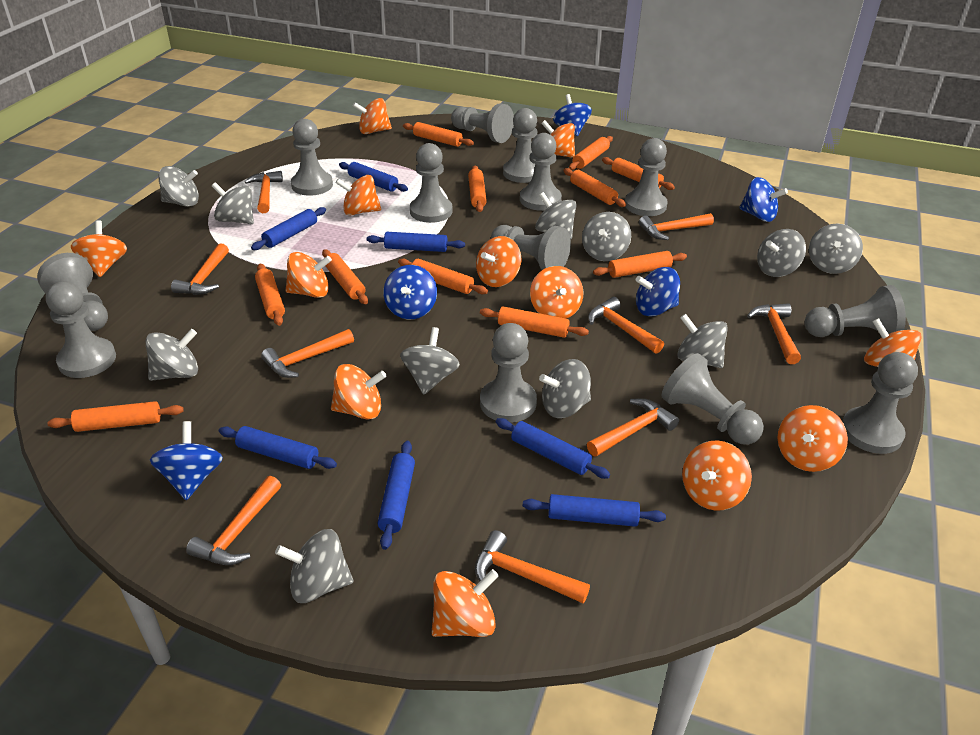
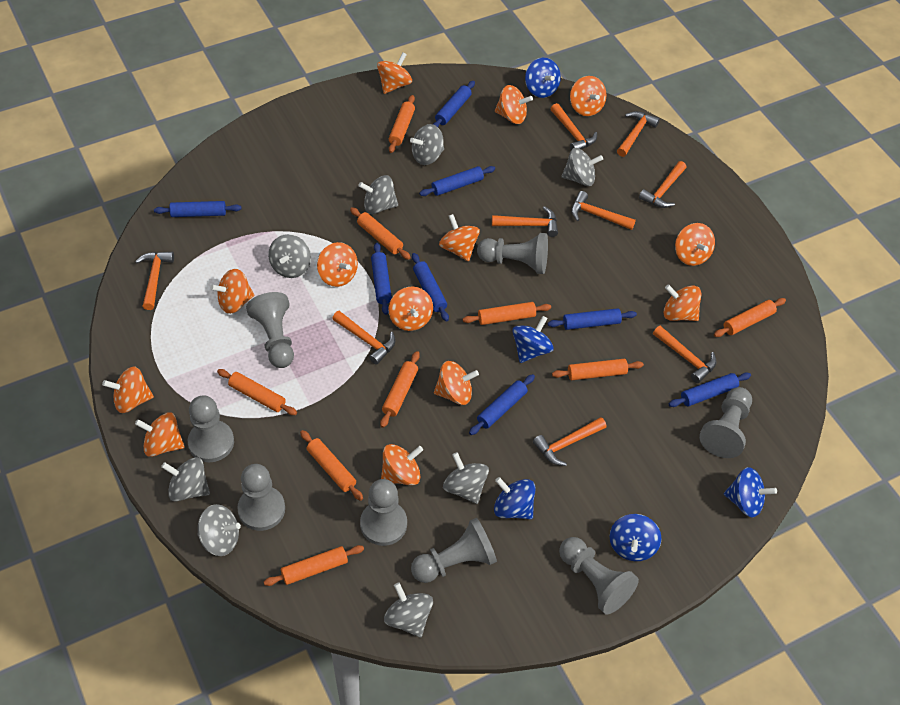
blue rolling pin: [219,426,337,469] [251,207,326,250] [339,162,408,192] [367,232,465,252] [378,441,415,550] [496,418,610,479] [523,494,666,527] = 7 -> [154,201,242,217] [371,243,392,315] [412,253,449,322] [419,166,495,196] [433,81,475,127] [469,374,535,435] [548,308,637,330] [669,372,751,407] = 8
grey pawn: [37,253,108,331] [46,282,116,378] [291,119,333,196] [410,143,453,223] [451,103,514,143] [480,323,537,423] [491,225,571,270] [503,108,537,183] [520,133,562,211] [625,138,668,216] [661,353,764,445] [804,285,906,337] [842,352,918,454] = 13 -> [188,395,234,462] [237,464,285,531] [246,292,294,368] [360,479,407,546] [411,518,497,583] [477,233,548,274] [559,537,639,614] [699,387,752,458] = 8
grey spinning top: [145,329,198,381] [158,166,199,207] [212,182,254,224] [275,529,353,603] [400,327,460,394] [535,192,577,239] [539,359,591,418] [582,212,631,261] [677,314,728,368] [757,229,806,277] [809,224,863,274] = 11 -> [161,457,210,502] [197,504,241,556] [268,234,311,278] [358,175,398,214] [384,583,433,637] [410,124,444,165] [443,452,489,504] [562,148,603,186] = 8
orange rolling pin: [47,401,184,432] [255,264,285,326] [322,249,368,304] [398,259,488,294] [403,122,474,147] [468,166,487,212] [480,306,589,338] [563,168,626,207] [569,136,613,170] [593,251,687,278] [602,157,675,190] = 11 -> [217,369,297,415] [264,545,364,586] [300,430,363,501] [350,207,411,260] [380,351,420,428] [389,95,415,153] [463,302,551,325] [552,359,644,380] [714,298,786,337] = 9
orange spinning top: [71,220,127,277] [286,252,332,298] [331,364,386,419] [335,175,381,216] [353,98,392,134] [431,569,499,637] [476,236,521,287] [530,266,583,319] [541,120,575,158] [682,440,752,511] [777,405,848,472] [864,318,922,367] = 12 -> [102,367,154,413] [135,412,184,457] [210,269,254,314] [317,242,358,287] [377,52,412,94] [381,444,423,486] [389,287,433,331] [434,361,479,405] [439,214,480,261] [495,85,533,124] [570,76,607,116] [664,284,702,321] [675,223,715,266] = 13

